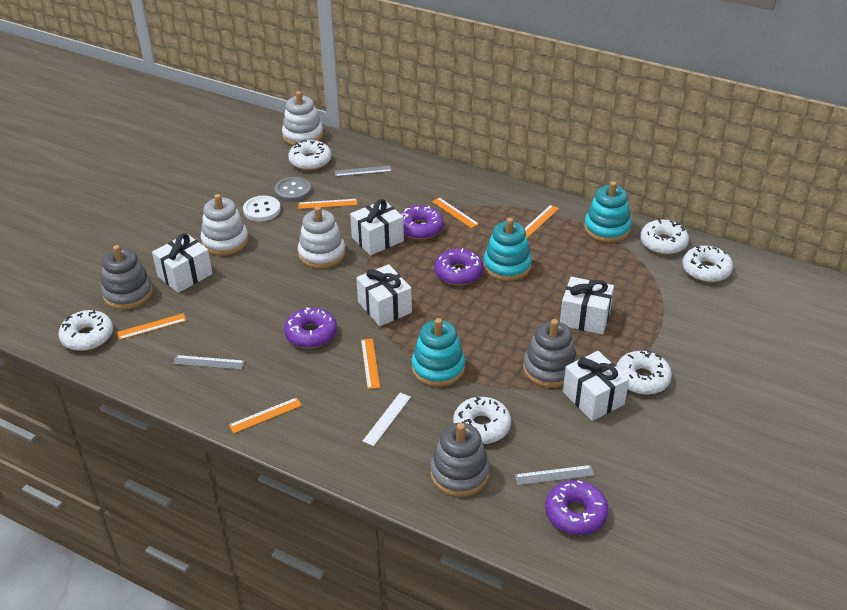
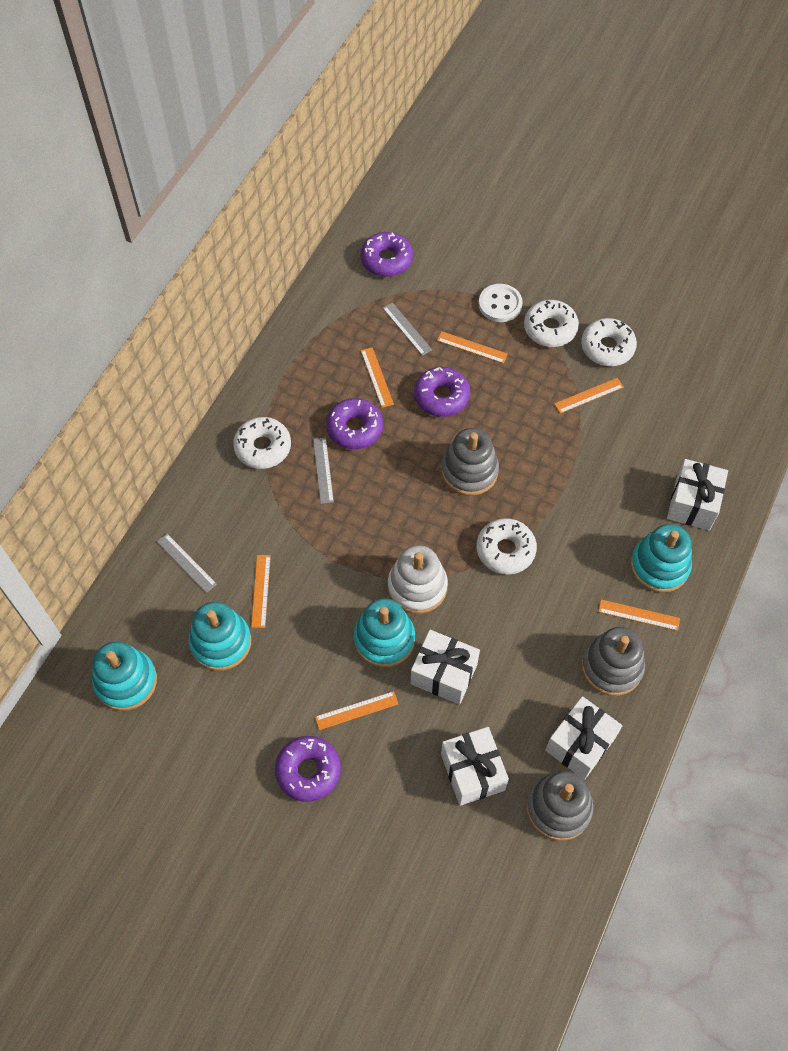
grey button: [274,177,311,202] = 1 -> none = 0
turquoise stacking toy: [412,318,465,387] [484,218,532,281] [584,181,631,243] = 3 -> [92,642,157,711] [189,602,251,671] [354,598,415,668] [630,524,692,593] = 4
white donut: [59,310,113,351] [288,140,331,170] [453,397,511,444] [616,351,672,395] [640,219,689,255] [682,246,733,283] = 6 -> [233,417,291,469] [476,518,537,575] [524,300,579,347] [581,318,637,366] = 4
white gift: [152,234,213,293] [350,199,404,255] [356,264,412,326] [560,277,614,335] [563,351,629,421] = 5 -> [411,630,480,705] [441,727,509,806] [545,696,622,780] [667,459,728,530] = 4
white ruler: [363,393,411,446] = 1 -> none = 0
white stacking toy: [201,194,249,256] [282,91,323,146] [298,206,345,269] = 3 -> [388,545,448,614] = 1

